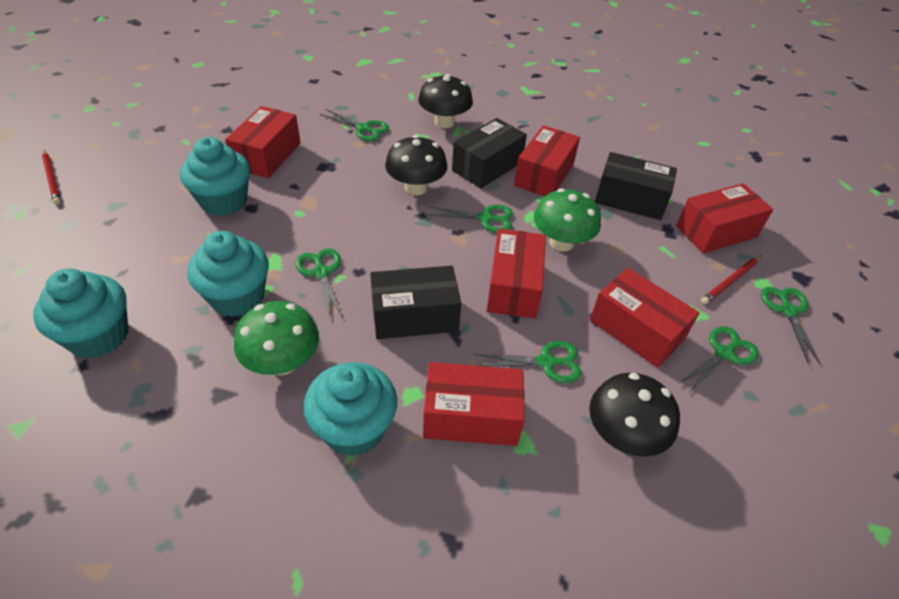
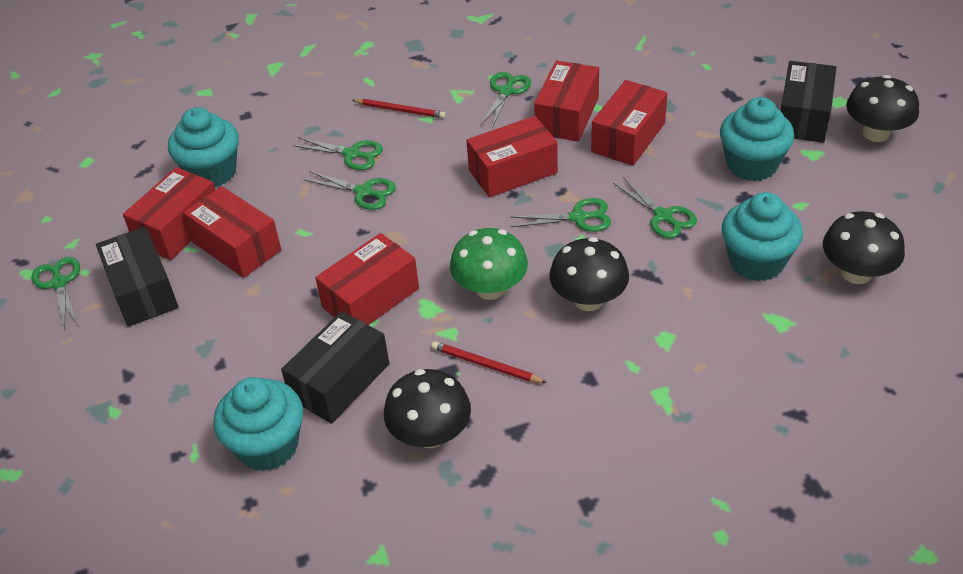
black mushroom: [385,135,448,195] [418,74,473,128] [589,373,680,457] = 3 -> [384,369,471,448] [549,237,629,311] [823,211,905,284] [846,75,919,142] = 4
green mushroom: [234,301,319,375] [534,188,601,251] = 2 -> [450,228,528,300] = 1

